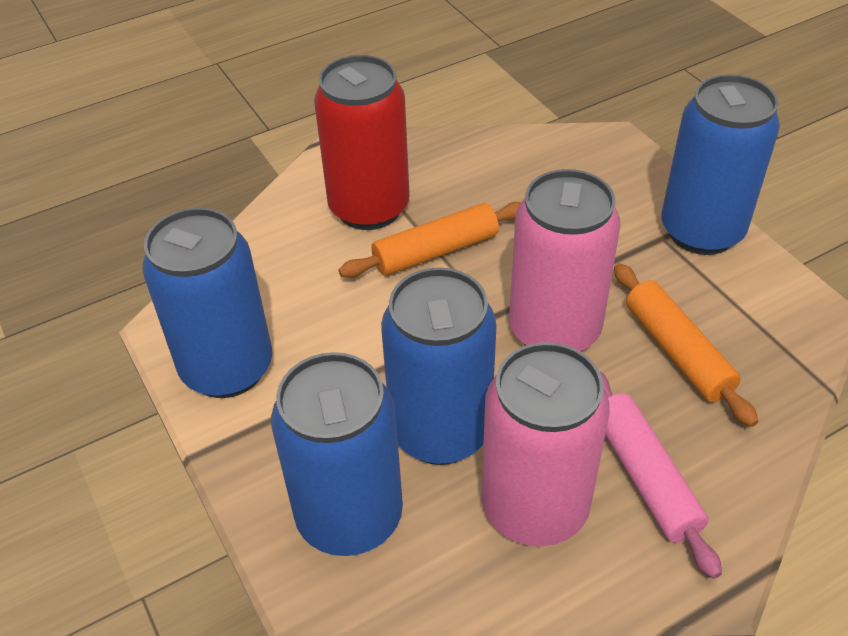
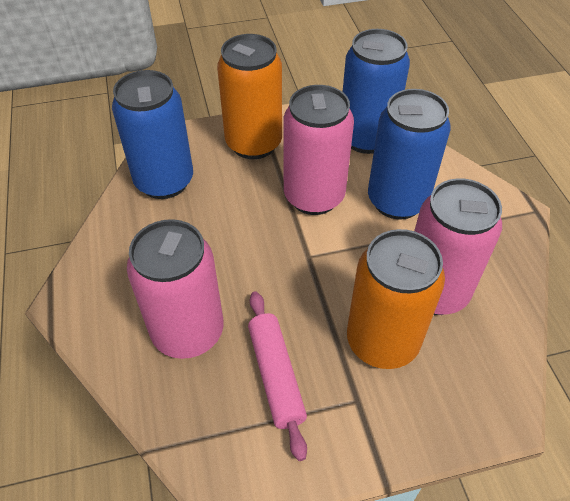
blue can: [142,208,272,398] [271,352,403,556] [381,267,496,465] [661,74,780,255] = 4 -> [112,70,193,199] [343,29,410,154] [368,89,451,220] = 3
orange can: none = 0 -> [217,34,282,159] [347,229,445,369] = 2
orange rolling pin: [339,202,521,278] [614,263,758,427] = 2 -> none = 0
pink can: [482,342,610,546] [509,169,620,352] = 2 -> [127,219,223,359] [283,85,354,215] [414,178,502,315] = 3
red can: [314,55,410,230] = 1 -> none = 0

